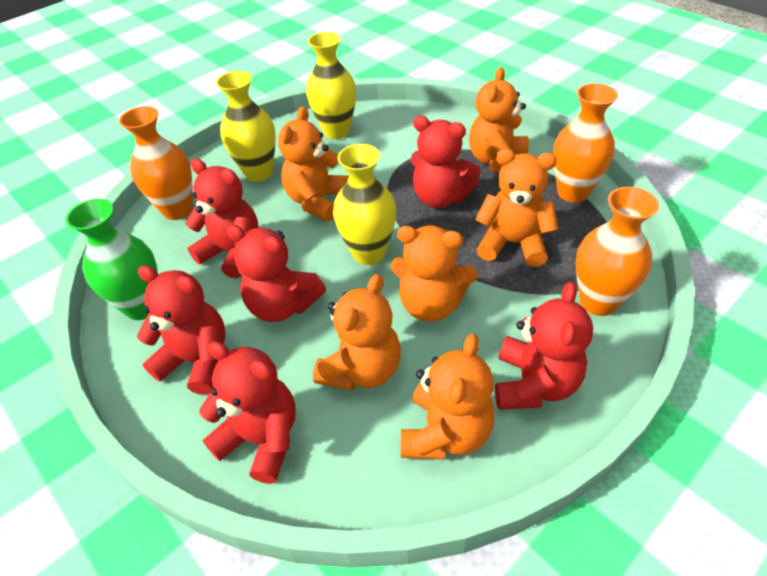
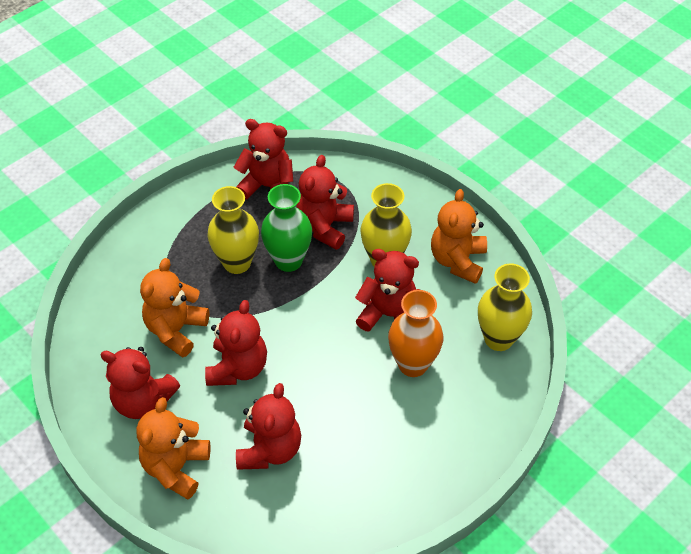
orange teddy bear: [278,106,349,221] [313,274,401,391] [391,226,477,321] [401,334,494,459] [469,67,529,173] [475,149,558,267] = 6 -> [136,397,210,499] [140,258,209,358] [431,189,487,284] = 3
orange vase: [119,106,193,220] [553,83,618,203] [576,187,659,316] = 3 -> [388,290,444,377] = 1

